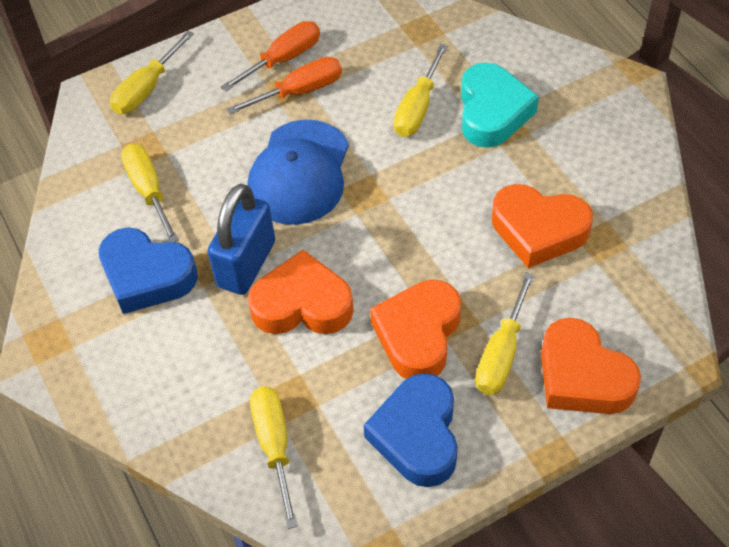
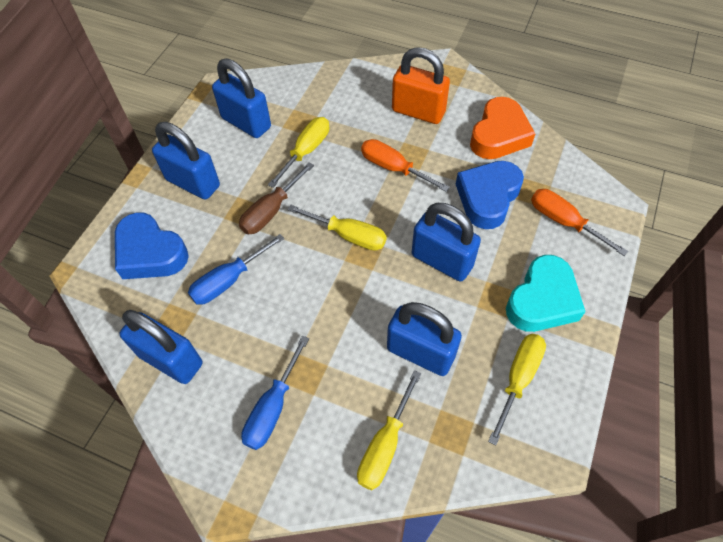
blue cap: [248,120,349,225] = 1 -> none = 0
blue padlock: [207,184,275,295] = 1 -> [120,310,202,384] [152,122,220,200] [212,58,271,138] [387,302,462,376] [412,203,481,282] = 5
blue screwdriver: none = 0 -> [188,234,284,305] [241,336,309,450] = 2
brown screwdriver: none = 0 -> [239,162,314,234] = 1
orange heart: [248,250,354,334] [370,280,461,379] [492,184,593,268] [541,318,641,414] = 4 -> [470,97,535,159] = 1
orange padlock: none = 0 -> [392,47,450,124] = 1
yellow screwdriver: [110,31,194,114] [121,144,179,242] [250,386,298,529] [393,44,448,137] [475,272,535,395] = 5 -> [268,117,329,188] [287,205,387,251] [357,370,421,490] [488,334,546,445] = 4

